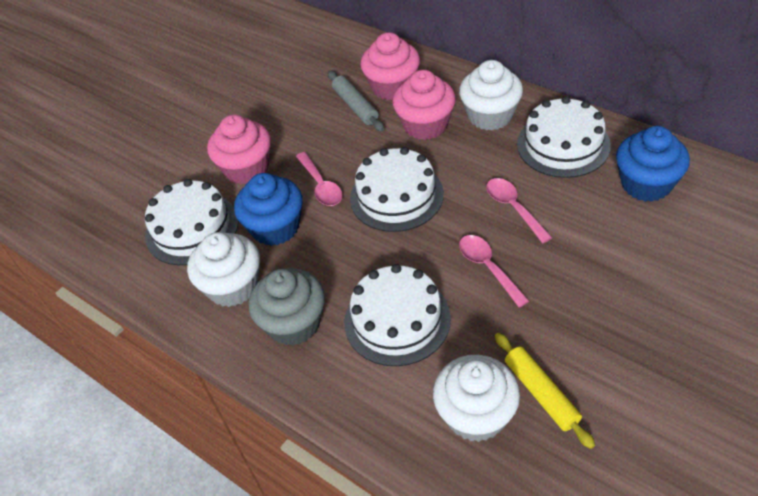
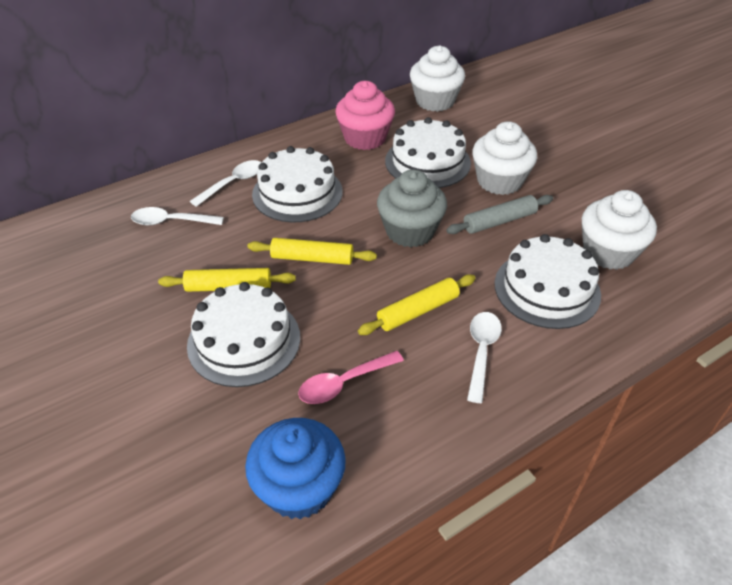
blue cupcake: [234,173,303,246] [616,126,690,202] = 2 -> [245,418,346,519] = 1
pink cupcake: [207,115,271,184] [360,32,420,100] [392,70,456,140] = 3 -> [335,81,395,150] = 1
pink spoon: [296,152,343,206] [459,235,529,308] [486,178,552,243] = 3 -> [298,351,404,404] = 1
white spoon: none = 0 -> [131,207,224,225] [190,160,261,207] [467,312,502,403] = 3
yellow rolling pin: [495,333,595,449] = 1 -> [158,268,296,292] [248,238,377,265] [358,275,476,335] = 3

